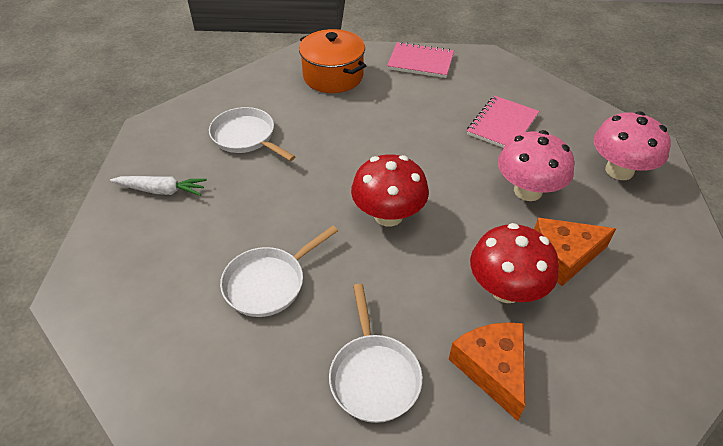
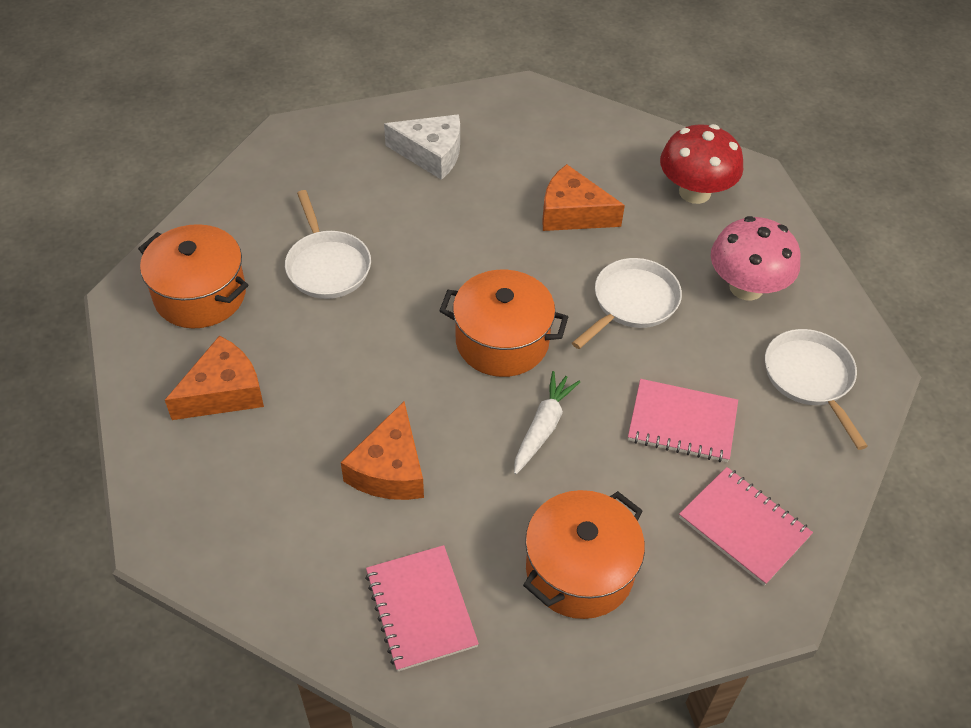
orange cheese: [449,322,525,421] [534,217,616,286] = 2 -> [165,335,264,420] [341,401,424,500] [542,164,625,231] = 3
orange pot: [299,29,366,93] = 1 -> [138,224,248,328] [439,270,568,377] [523,490,645,619] = 3
pink mushroom: [498,130,574,201] [594,111,671,180] = 2 -> [711,216,801,300] = 1
pink notebook: [387,42,454,78] [467,96,539,148] = 2 -> [365,545,479,672] [628,379,738,462] [679,467,813,586] = 3
red mushroom: [351,154,429,227] [470,223,559,303] = 2 -> [660,124,743,204] = 1
white cheese: none = 0 -> [384,114,460,180] = 1

